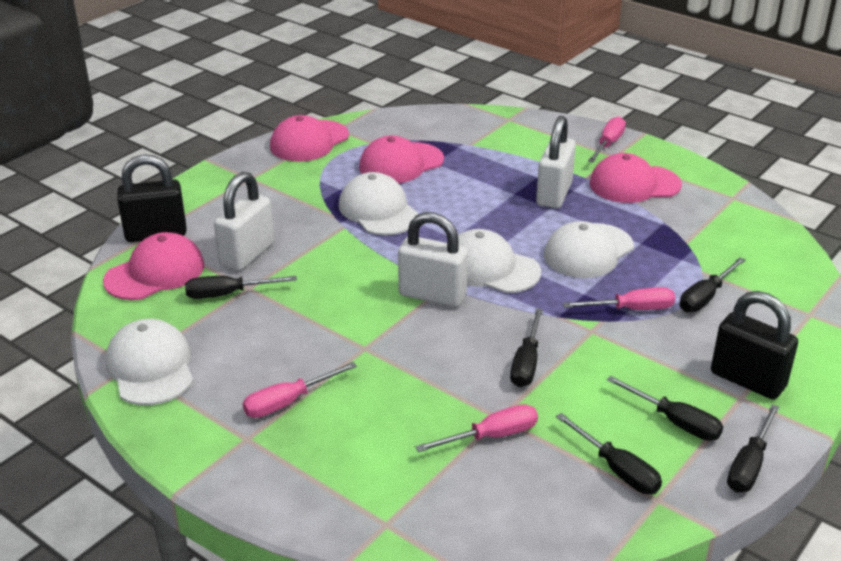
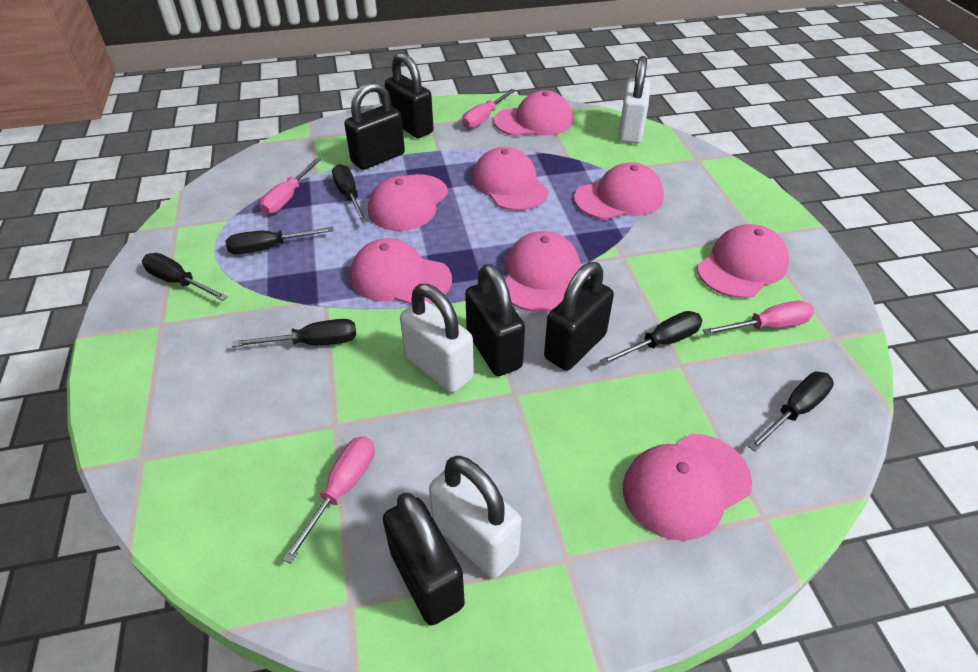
black padlock: [117,154,187,242] [711,291,798,399] = 2 -> [344,82,405,170] [383,493,465,625] [385,53,434,138] [465,264,525,376] [544,262,614,371] = 5
pink cap: [103,232,205,300] [270,115,349,162] [359,135,444,183] [589,153,682,203] = 4 -> [350,238,452,305] [368,174,448,231] [472,147,548,211] [494,90,573,136] [505,231,580,312] [574,162,664,220] [623,434,752,541] [697,224,789,298] = 8
white cap: [106,319,193,405] [339,172,419,235] [458,229,541,293] [544,221,634,278] = 4 -> none = 0

